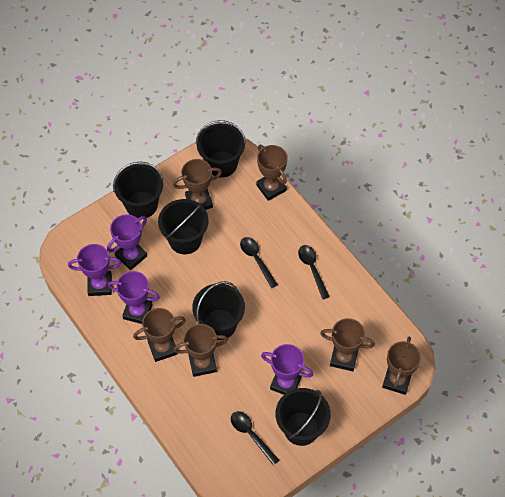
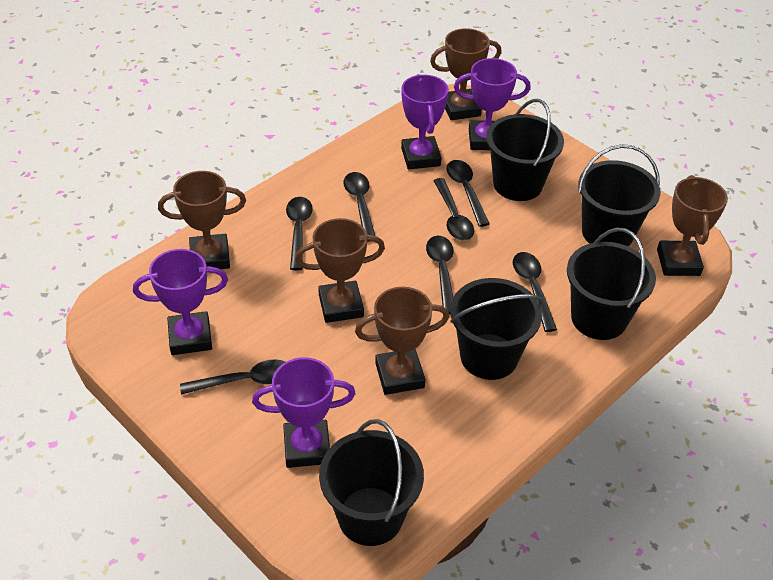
black spoon: [231,411,280,465] [240,237,278,288] [298,245,329,299] = 3 -> [180,359,285,395] [286,197,313,270] [343,172,375,242] [426,236,454,314] [433,178,474,240] [447,160,490,227] [513,252,557,332] = 7
brown trophy: [133,308,186,362] [173,159,222,210] [174,324,228,377] [256,145,287,201] [320,318,375,371] [382,336,421,395] = 6 -> [158,171,246,269] [295,218,385,323] [355,287,449,395] [430,28,502,120] [657,175,728,276] = 5

